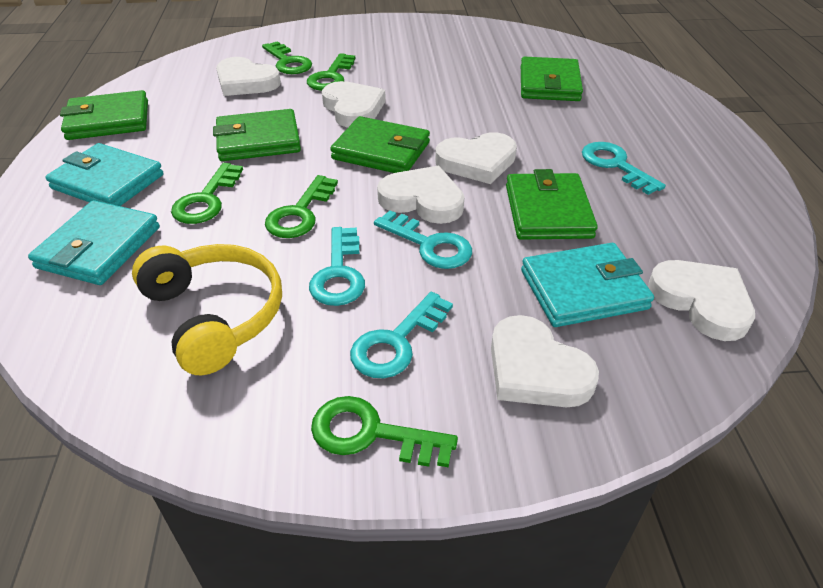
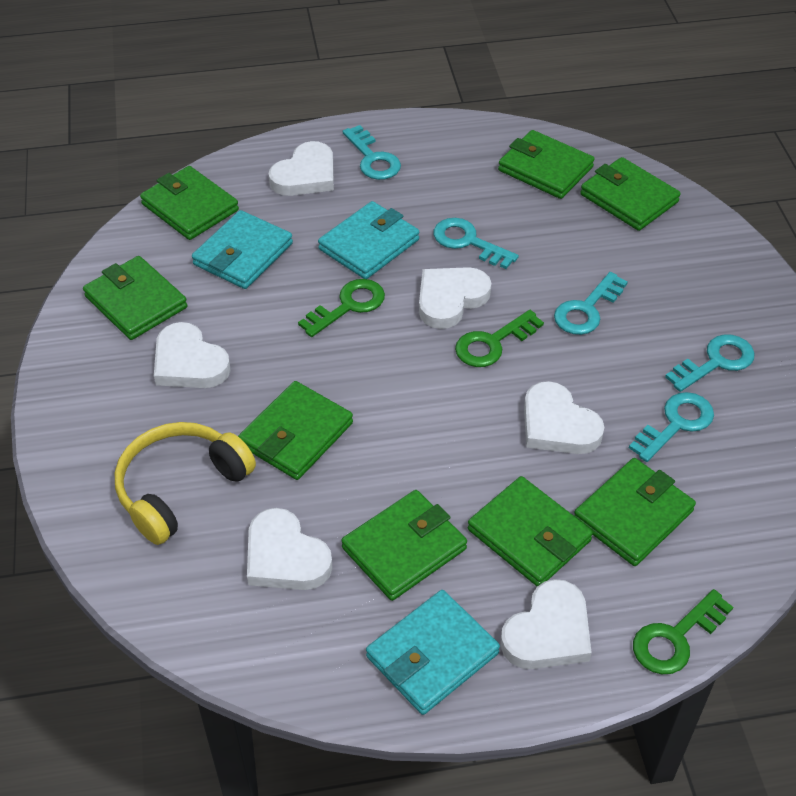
green key: [171,163,243,224] [262,41,312,74] [265,175,338,238] [307,53,356,91] [311,396,458,467] = 5 -> [298,279,385,337] [455,310,544,367] [633,589,733,674] = 3
green wallet: [60,90,148,140] [213,109,301,161] [330,116,430,173] [506,169,598,239] [521,57,583,101] = 5 -> [83,256,187,340] [140,166,239,240] [238,381,353,480] [341,490,467,601] [468,476,593,586] [498,130,595,199] [574,458,696,566] [580,157,681,231] = 8
turquoise key: [309,227,365,306] [350,292,453,379] [374,210,472,269] [582,142,666,195] = 4 -> [342,125,401,180] [433,218,519,269] [554,272,628,335] [629,392,714,462] [665,334,754,392] = 5

